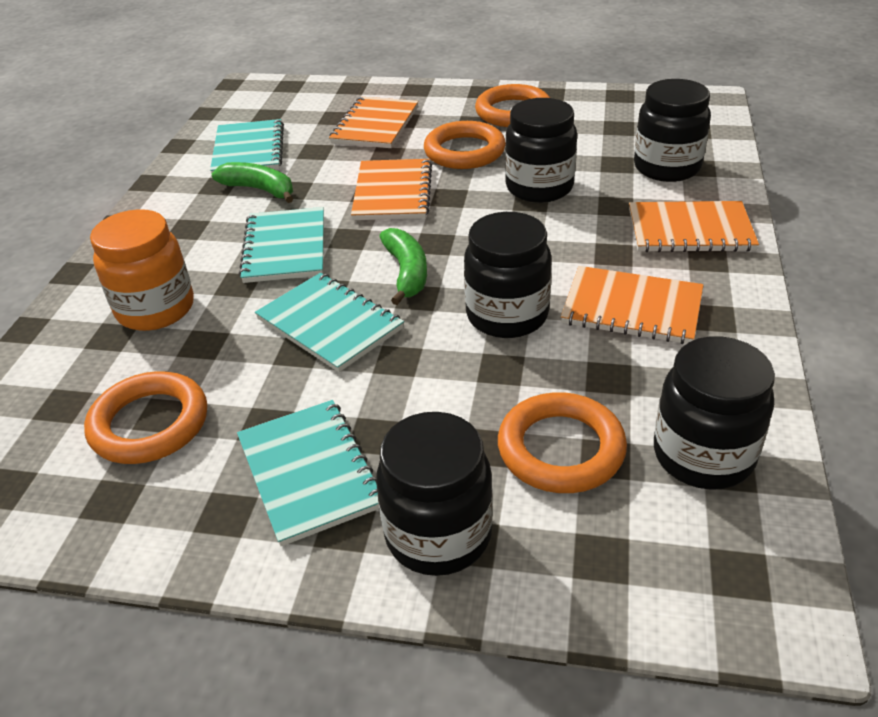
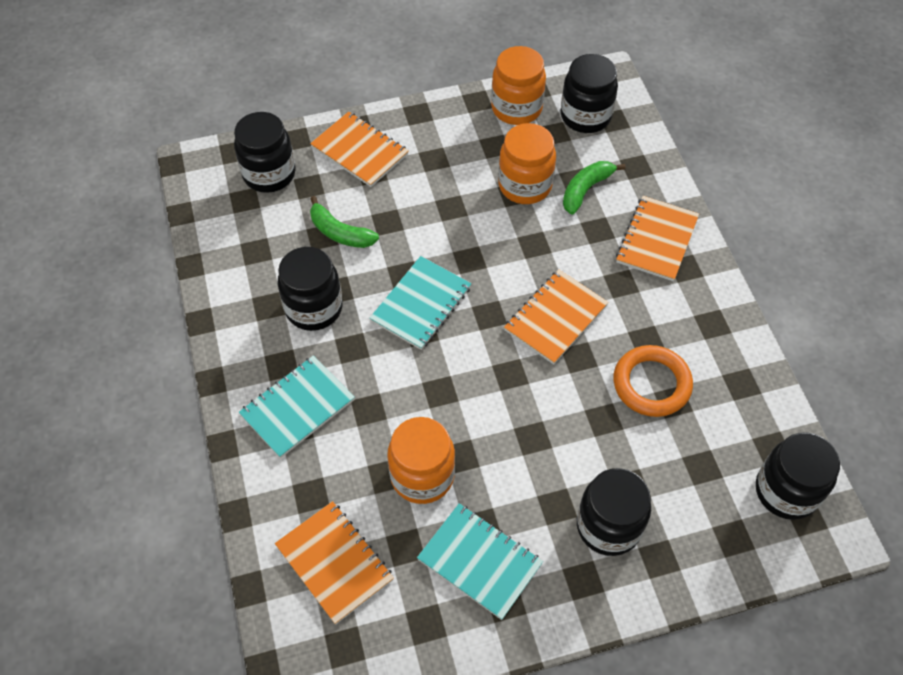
orange jar: [90,209,194,331] = 1 -> [387,417,455,504] [491,46,546,125] [498,123,556,204] = 3
orange ring: [84,371,207,464] [424,121,506,169] [475,84,550,127] [498,392,627,493] = 4 -> [613,345,693,417] = 1
turquoise notebook: [210,119,284,173] [237,400,379,546] [239,207,324,283] [255,273,404,372] = 4 -> [239,355,355,458] [370,256,471,350] [417,503,543,620] = 3

